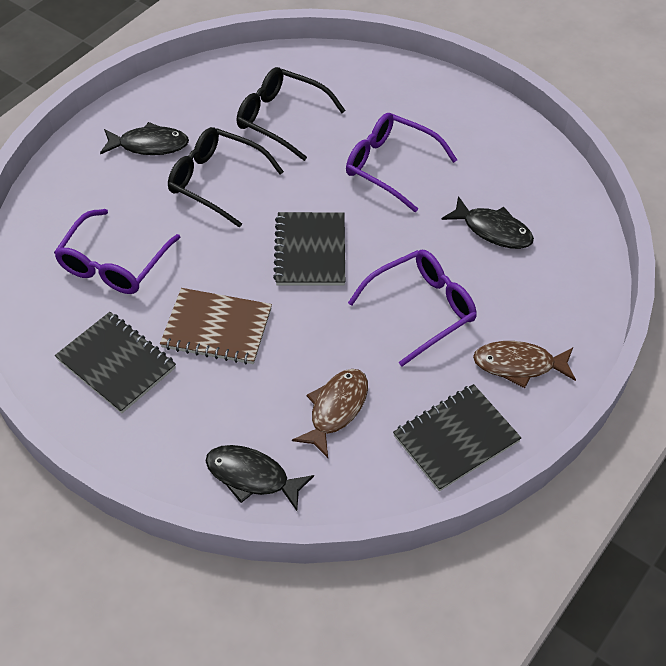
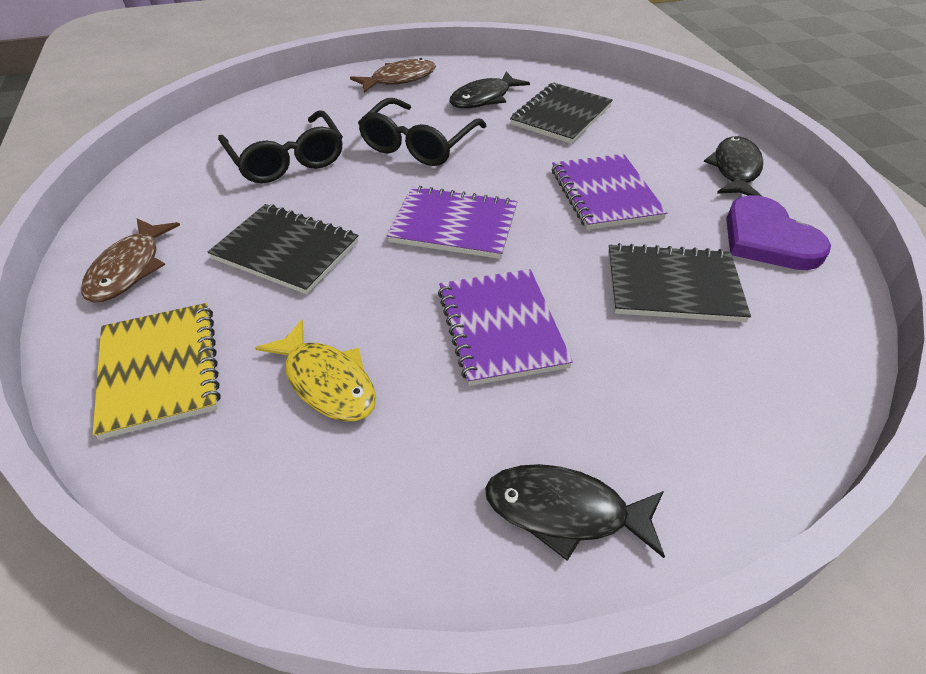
brown notebook: [160,288,272,365] = 1 -> none = 0
purple glasses: [54,209,181,294] [346,113,457,212] [348,250,477,366] = 3 -> none = 0
purple heart: none = 0 -> [726,195,831,270] = 1
purple notebook: none = 0 -> [387,186,517,259] [438,269,573,386] [552,154,667,230] = 3
yellow fish: none = 0 -> [255,320,376,421] = 1
yellow notebook: none = 0 -> [93,303,221,440] = 1

